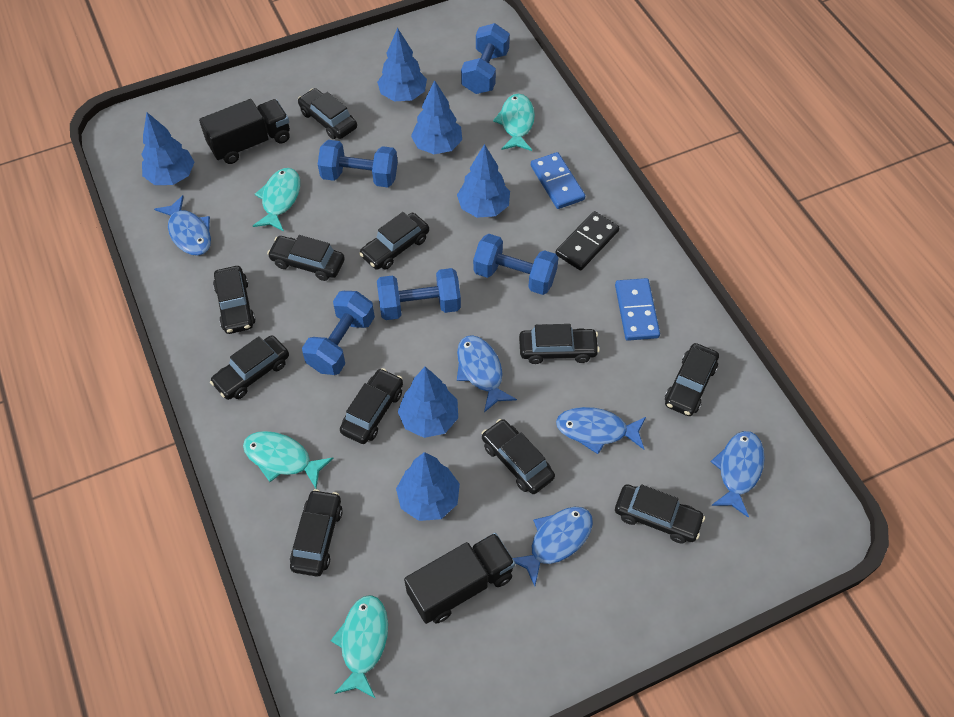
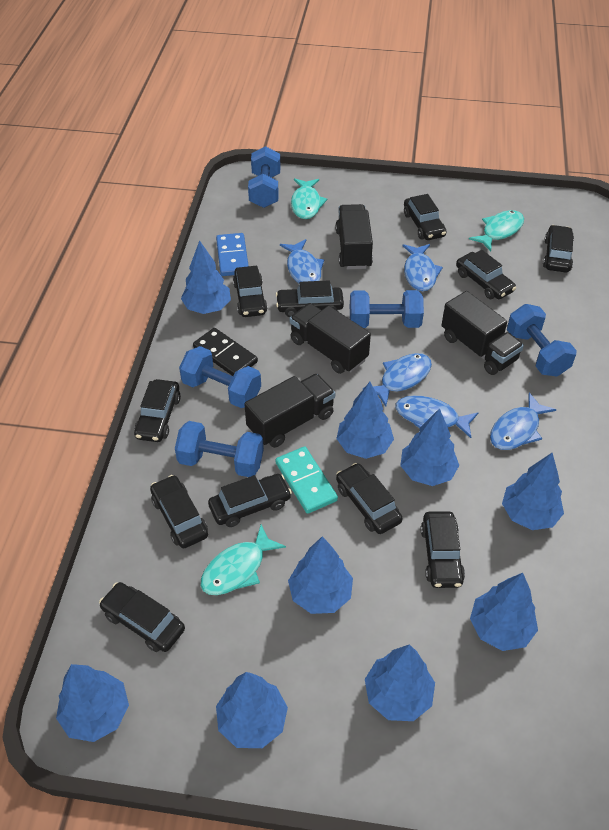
black truck: [199,99,290,164] [404,533,515,624] = 2 -> [244,374,335,448] [290,303,371,374] [335,204,373,269] [441,291,524,375] = 4
blue domino: [531,152,585,209] [615,278,660,341] = 2 -> [216,233,249,276] = 1
blue tree: [141,112,194,185] [377,28,427,101] [396,452,460,521] [398,367,458,438] [411,80,462,154] [457,144,510,218] = 6 -> [56,664,129,742] [181,240,231,314] [216,672,288,748] [288,536,353,614] [336,382,394,459] [365,644,435,721] [400,408,459,486] [470,573,538,651] [502,453,564,530] = 9
turquoise domino: none = 0 -> [275,446,338,514] = 1
turquoise fish: [243,431,334,488] [253,168,300,232] [331,595,388,698] [493,94,535,151] = 4 -> [201,525,286,595] [291,178,327,219] [469,210,524,251] = 3

